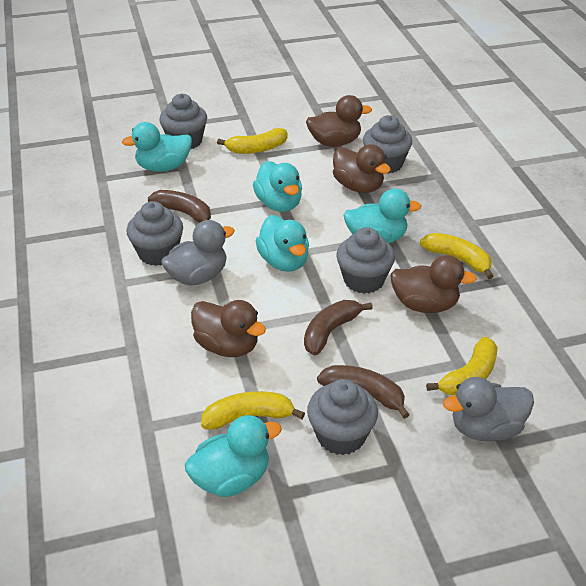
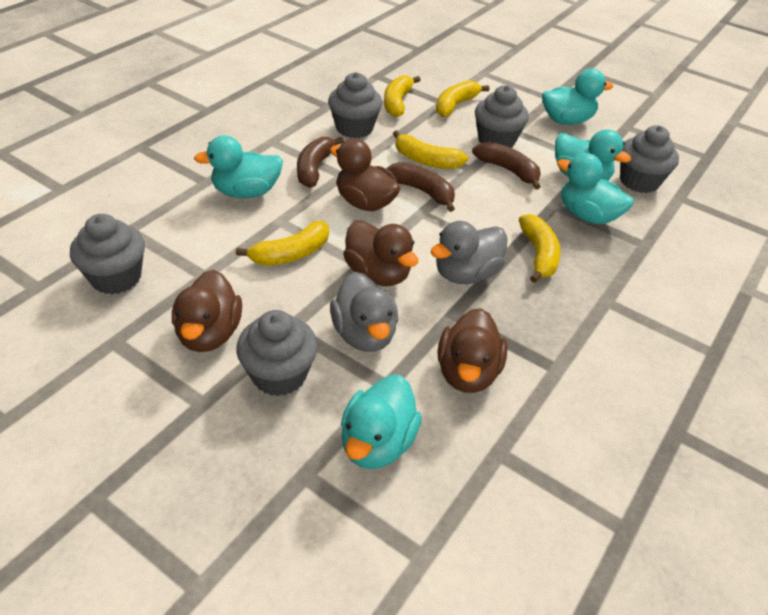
yellow banana: [201,391,305,430] [217,128,287,154] [420,233,494,279] [426,337,498,395] = 4 -> [236,221,329,266] [384,75,420,117] [393,130,468,169] [436,80,490,117] [519,214,561,283] = 5

